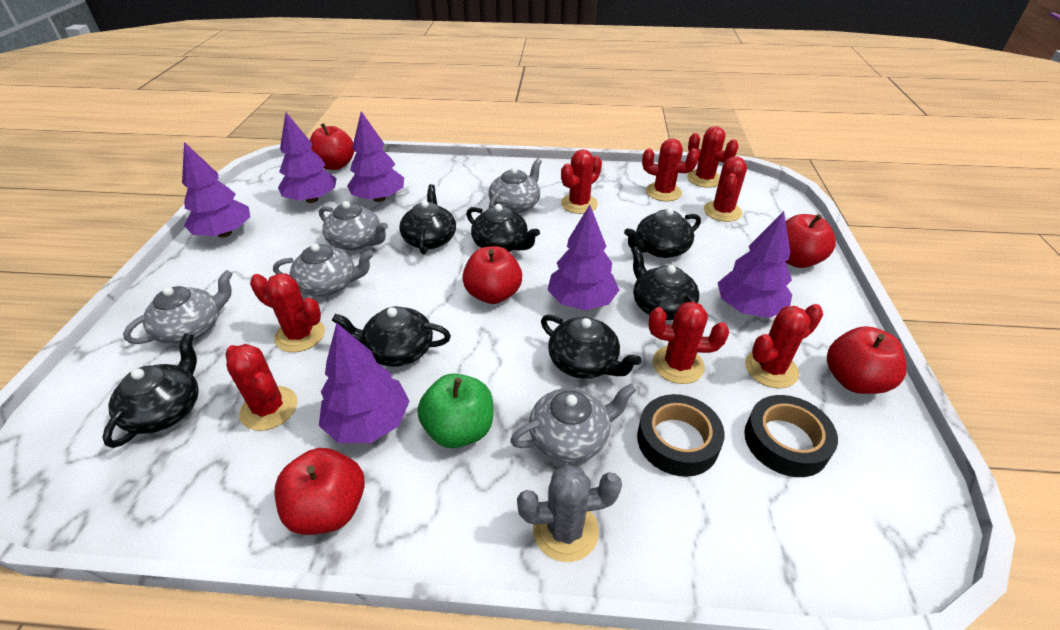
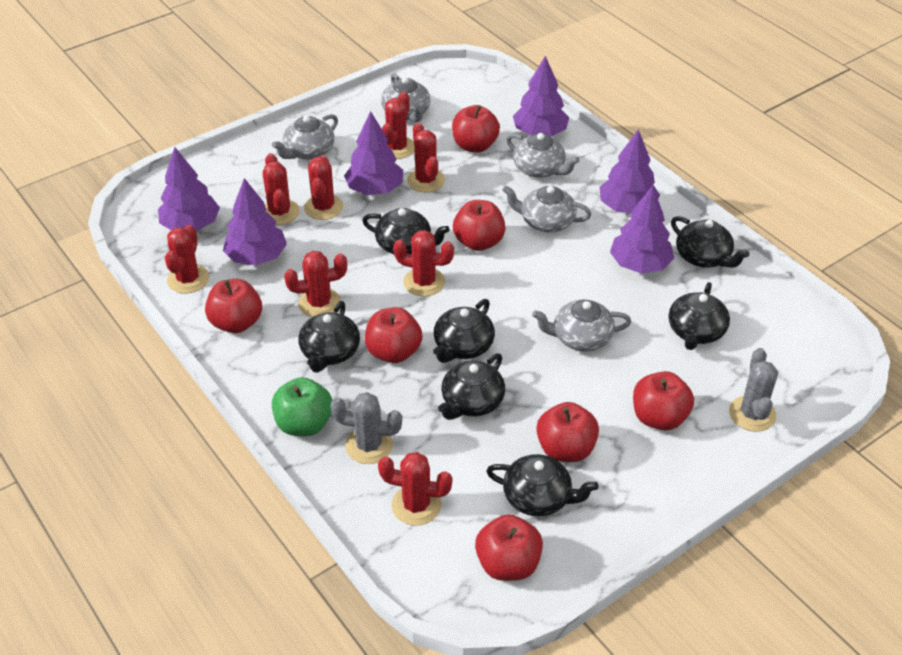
black tape: [637,394,725,477] [744,395,838,477] = 2 -> none = 0
grey cactus: [517,465,622,562] = 1 -> [330,392,402,464] [729,348,778,432] = 2
red apple: [275,448,365,535] [310,123,354,170] [462,246,522,304] [785,214,836,268] [827,326,906,394] = 5 -> [205,279,262,333] [365,307,422,363] [452,105,500,153] [453,200,505,251] [475,514,543,581] [536,402,599,462] [633,371,694,430] = 7

